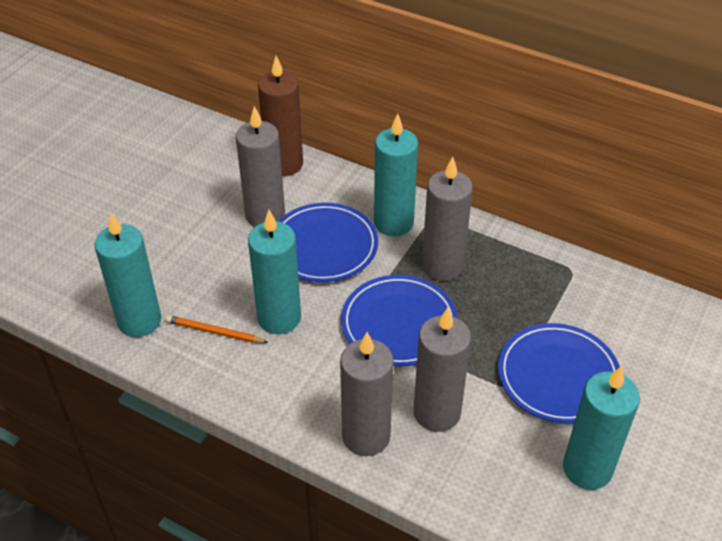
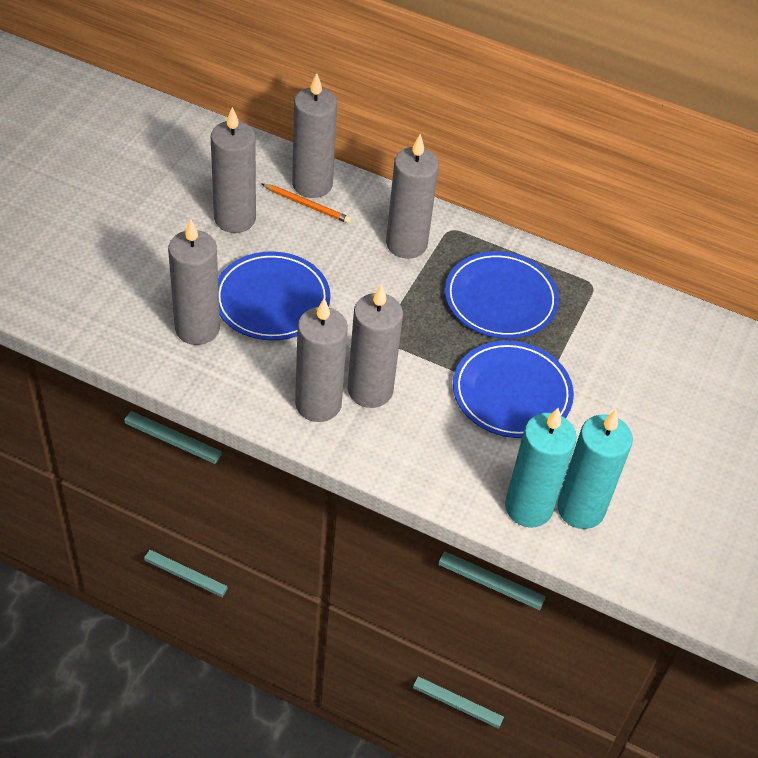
brown candle: [258,56,303,176] = 1 -> none = 0
grey candle: [236,106,285,227] [340,332,394,456] [414,307,471,432] [422,157,473,281] = 4 -> [168,219,220,345] [211,107,256,233] [292,73,337,198] [295,298,348,422] [348,284,403,408] [386,134,439,259] = 6
turquoise candle: [94,213,161,337] [248,210,301,334] [374,114,418,236] [563,366,640,490] = 4 -> [505,407,577,527] [557,410,633,529] = 2

